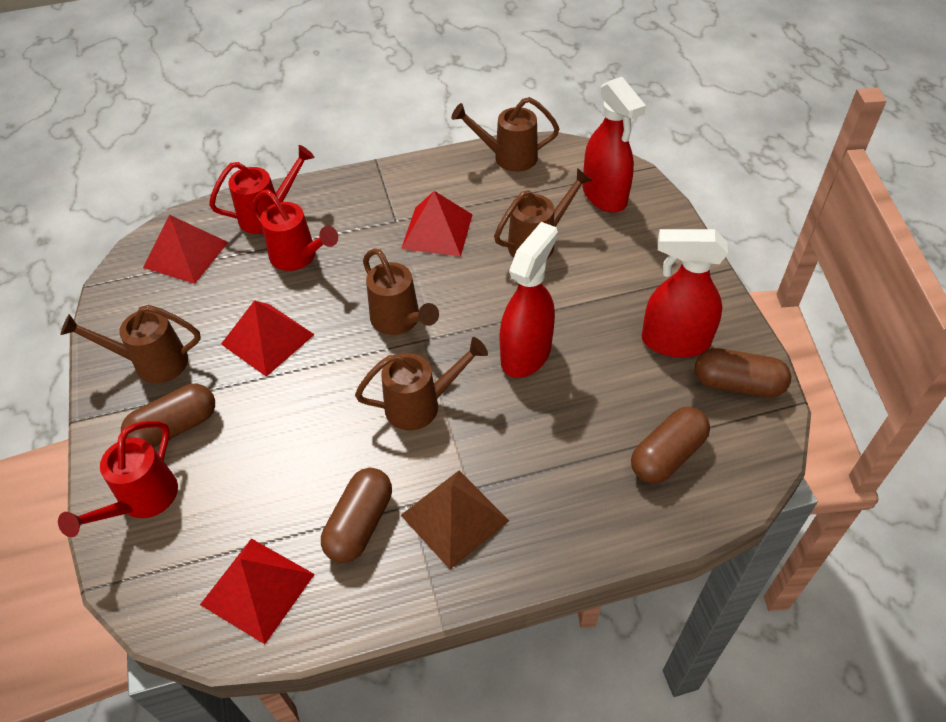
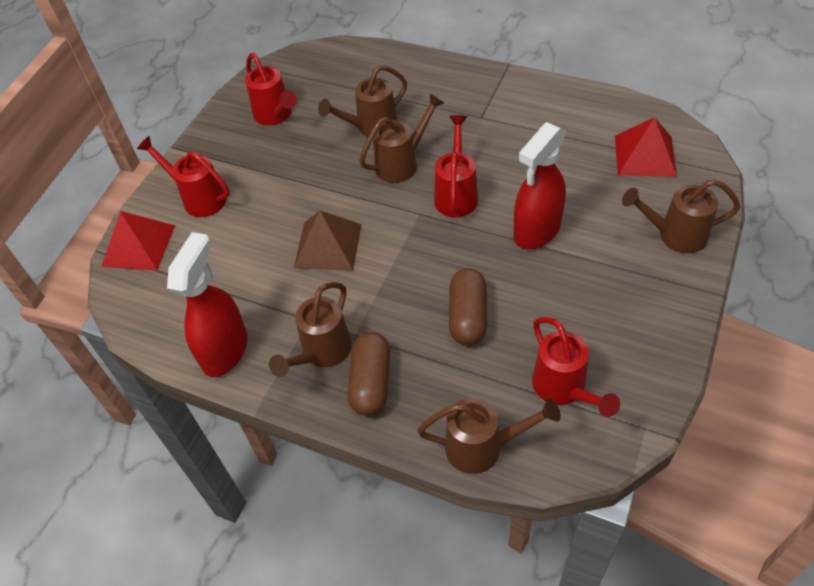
brown capsule: [121,384,215,448] [321,468,392,563] [631,407,710,484] [695,348,791,398] = 4 -> [348,332,390,416] [449,268,487,345] = 2
red pyramid: [143,215,228,284] [200,538,315,644] [221,300,315,377] [401,191,473,256] = 4 -> [101,211,175,271] [615,117,677,177] = 2
red spray bottle: [500,222,558,378] [583,77,646,213] [642,229,728,358] = 3 -> [167,232,247,377] [514,122,566,250] = 2
red watering can: [58,421,178,537] [209,145,314,234] [252,190,338,271] = 3 -> [137,136,230,217] [245,53,297,125] [434,115,478,218] [532,317,620,417] = 4

